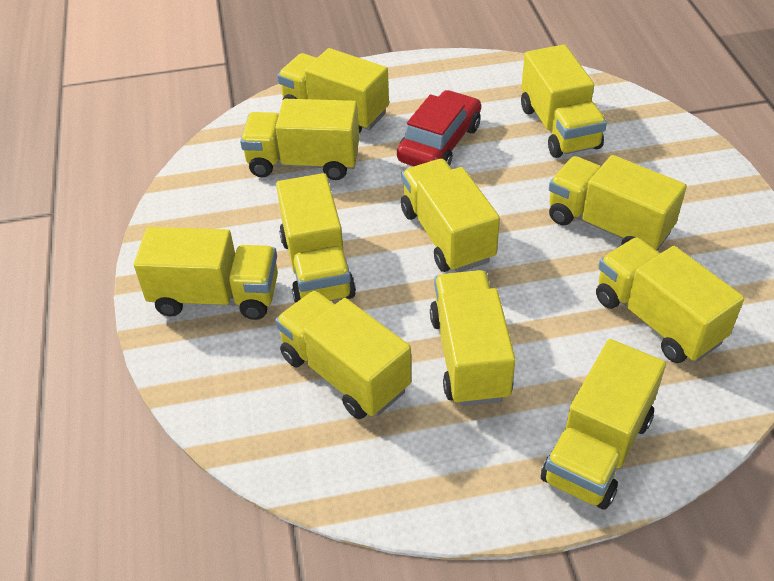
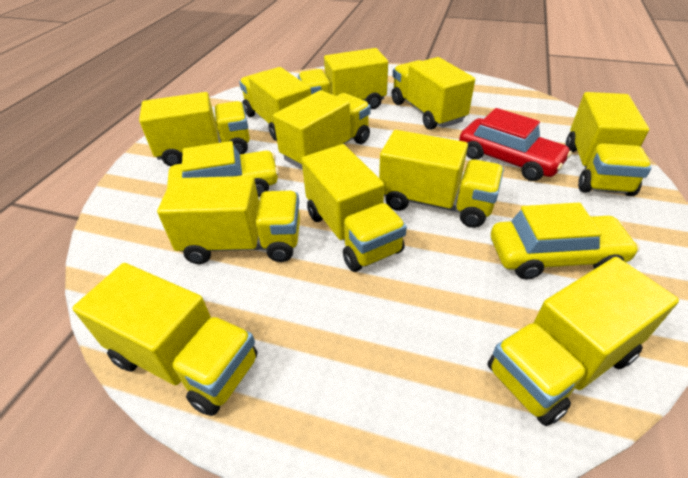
yellow car: none = 0 -> [167,141,279,197] [491,203,640,280] = 2

